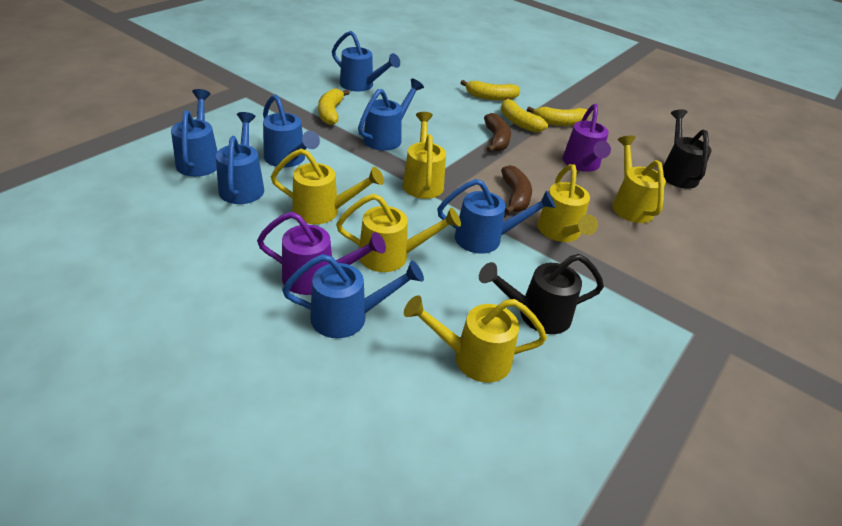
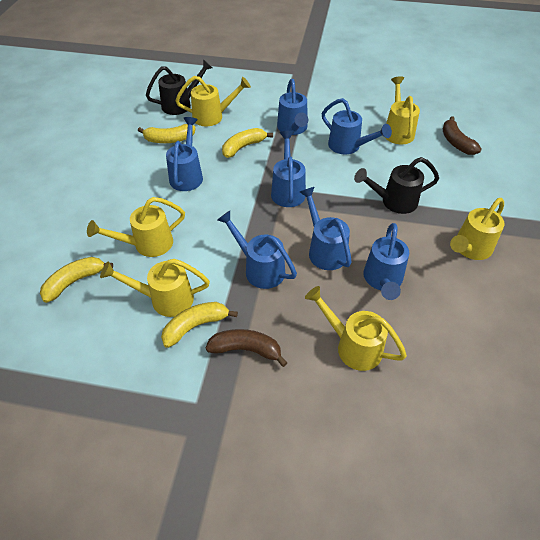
purple watering can: [257,212,386,295] [563,104,611,172] = 2 -> none = 0

